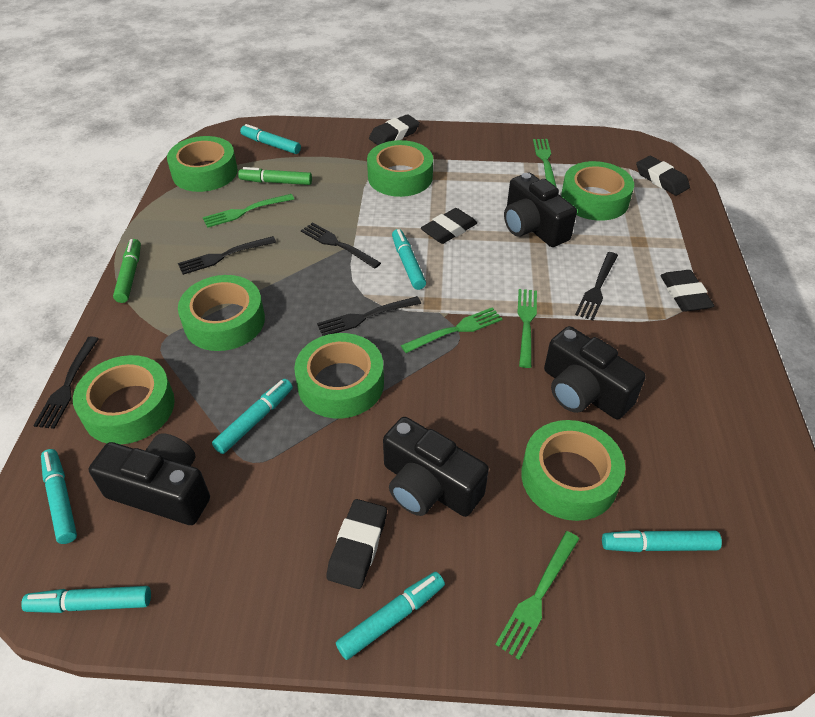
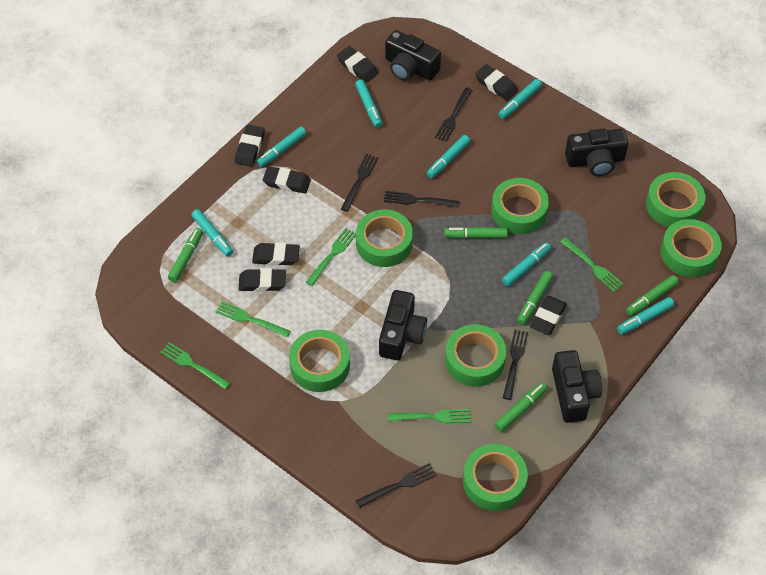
black eraser: [326,499,387,589] [369,114,420,145] [421,208,477,244] [636,156,690,196] [660,270,714,312] = 5 -> [235,125,265,167] [238,268,286,292] [252,242,300,266] [263,166,311,193] [337,46,378,83] [475,64,518,101] [530,296,567,335] = 7
green marker: [113,239,141,303] [238,167,312,185] = 2 -> [168,228,203,282] [444,227,508,239] [495,383,547,432] [517,271,553,325] [626,275,679,316] = 5

